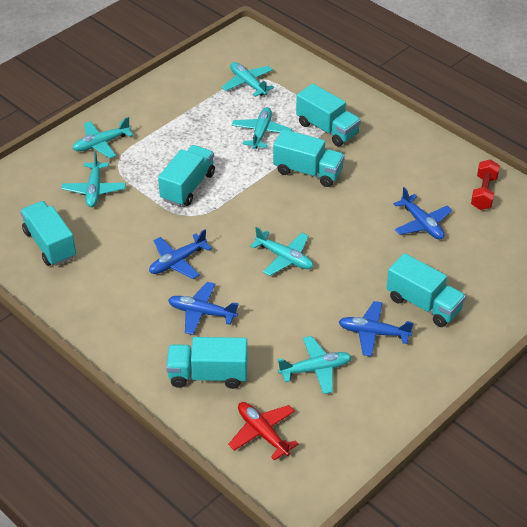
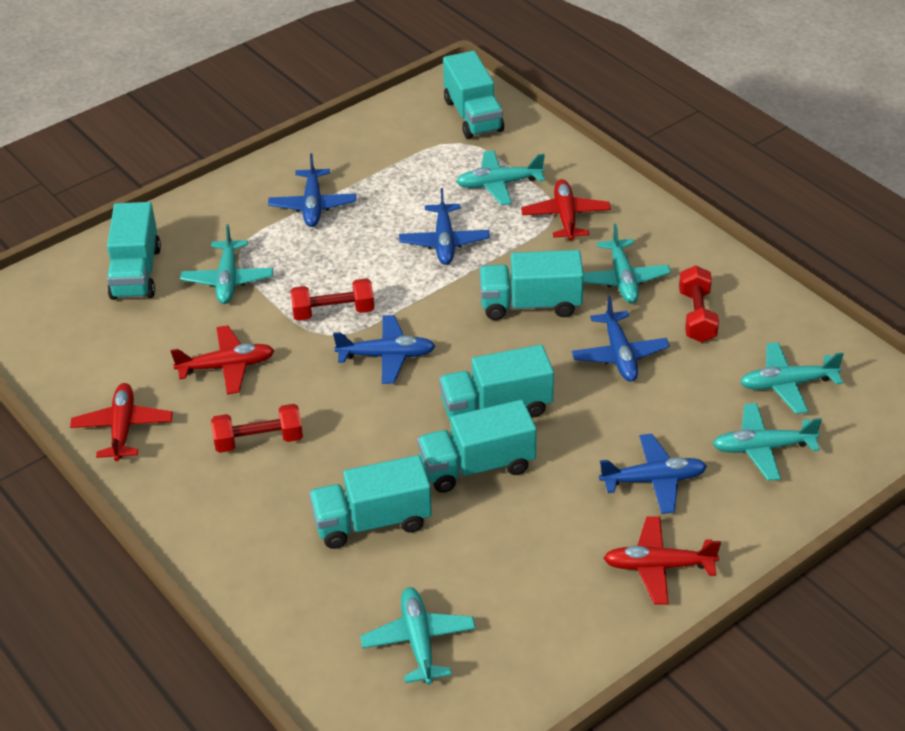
blue plane: [149,229,212,279] [168,282,239,335] [339,301,414,356] [394,187,452,240] = 4 -> [268,153,356,227] [333,315,435,384] [399,188,490,265] [572,296,670,382] [599,434,707,514] = 5
red dumbbell: [471,159,500,210] = 1 -> [211,404,303,453] [290,278,374,321] [679,265,719,343] = 3
red plane: [228,402,299,461] = 1 -> [70,383,173,461] [171,325,275,394] [521,179,611,240] [603,516,721,604] = 4

